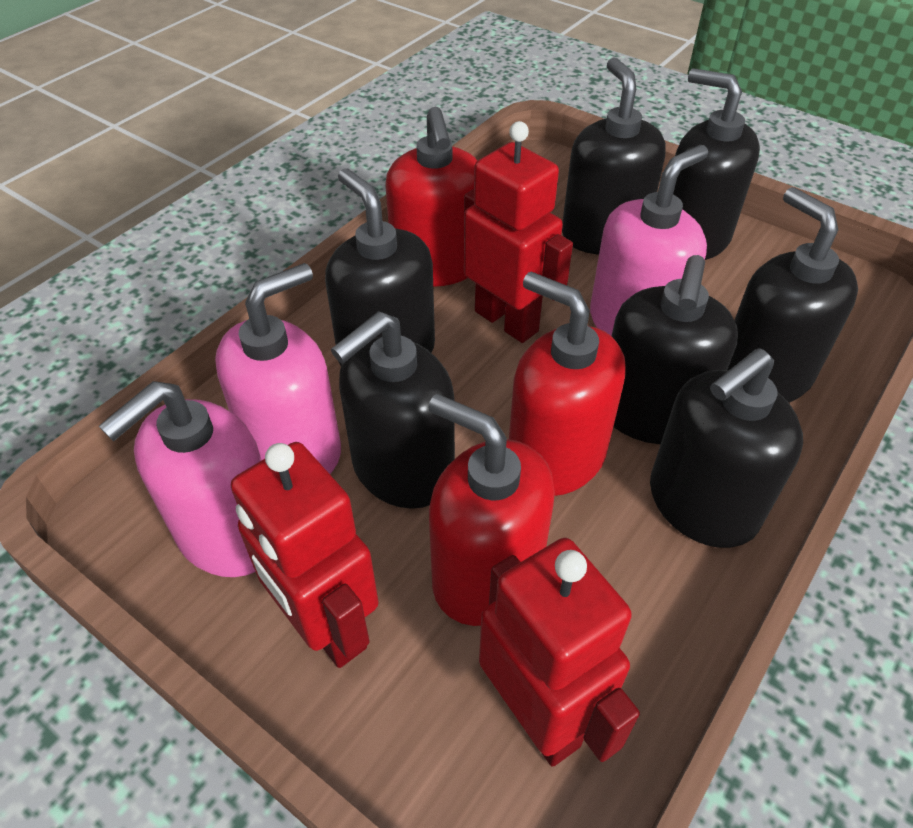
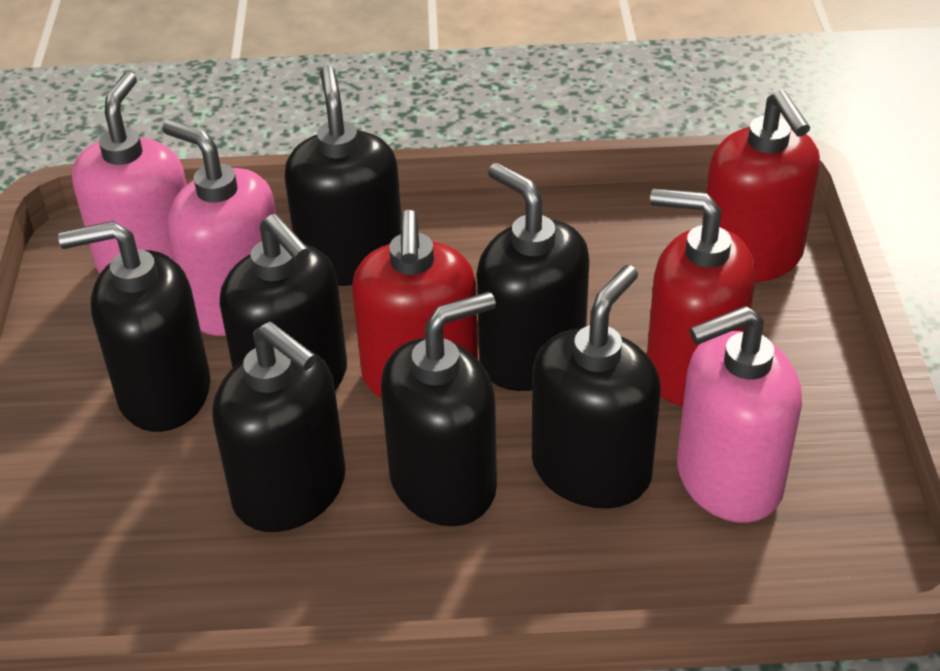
red robot: [231,442,378,668] [464,121,573,343] [479,538,640,767] = 3 -> none = 0

